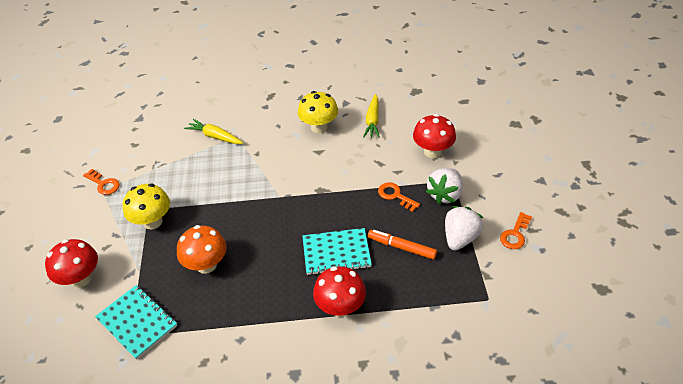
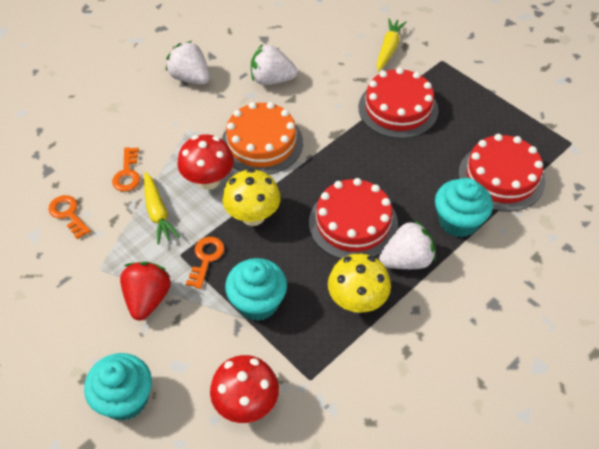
orange cake: none = 0 -> [222,102,303,175] = 1
orange marker: [368,230,437,260] = 1 -> none = 0
orange mushroom: [177,225,227,274] = 1 -> none = 0
red cake: none = 0 -> [309,178,398,259] [359,68,439,138] [458,134,545,212] = 3
red mushroom: [45,239,98,288] [313,266,366,317] [413,114,456,158] = 3 -> [177,135,234,190] [210,355,279,423] = 2
red strawberry: none = 0 -> [120,262,171,320] = 1
turquoise cupcake: none = 0 -> [84,353,152,421] [225,258,287,321] [435,178,493,237] = 3
turquoise notebook: [95,285,177,360] [302,228,372,275] = 2 -> none = 0
white strawberry: [426,168,463,204] [445,206,483,251] = 2 -> [166,41,210,84] [251,44,298,85] [379,220,436,269] = 3

